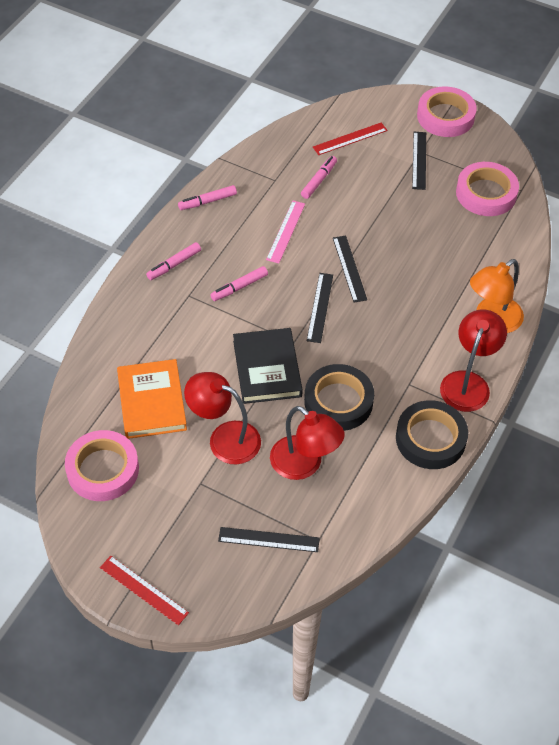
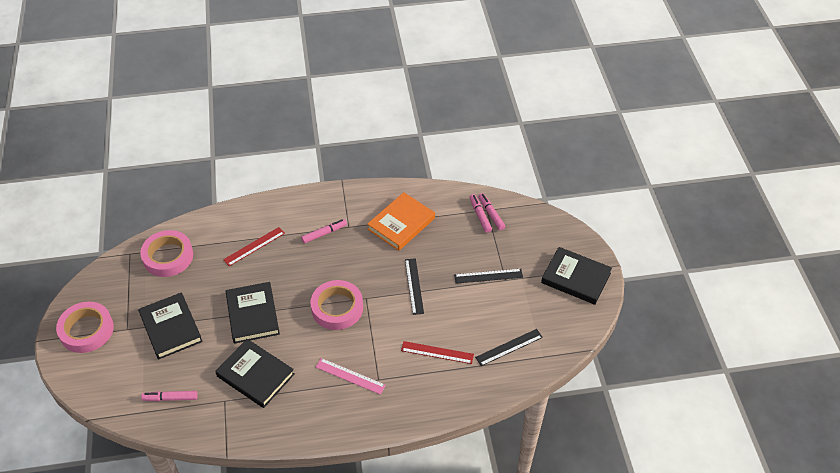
black book: [233,328,303,404] = 1 -> [138,292,203,360] [215,339,295,408] [226,282,280,344] [541,247,612,305] = 4
black ruler: [218,527,320,552] [307,273,333,343] [333,236,367,303] [412,132,426,190] = 4 -> [405,258,424,315] [454,269,523,284] [475,329,543,366] = 3
black tape: [304,364,374,431] [396,400,468,469] = 2 -> none = 0
orange lamp: [470,259,524,333] = 1 -> none = 0
red lamp: [184,372,261,464] [270,406,345,480] [440,310,507,412] = 3 -> none = 0

